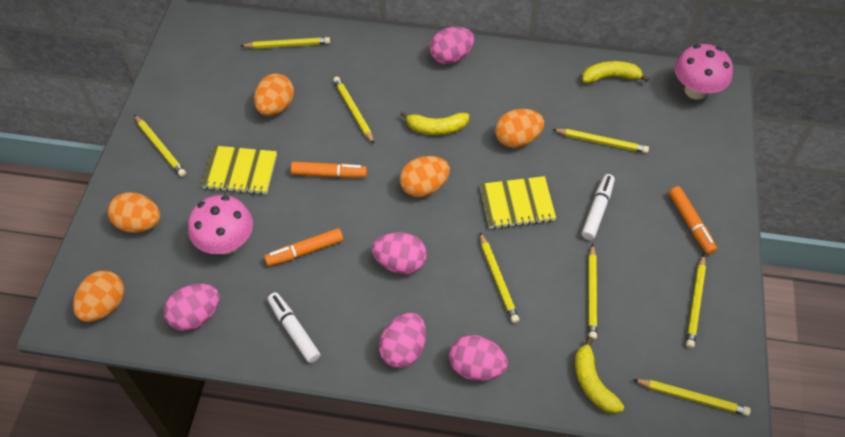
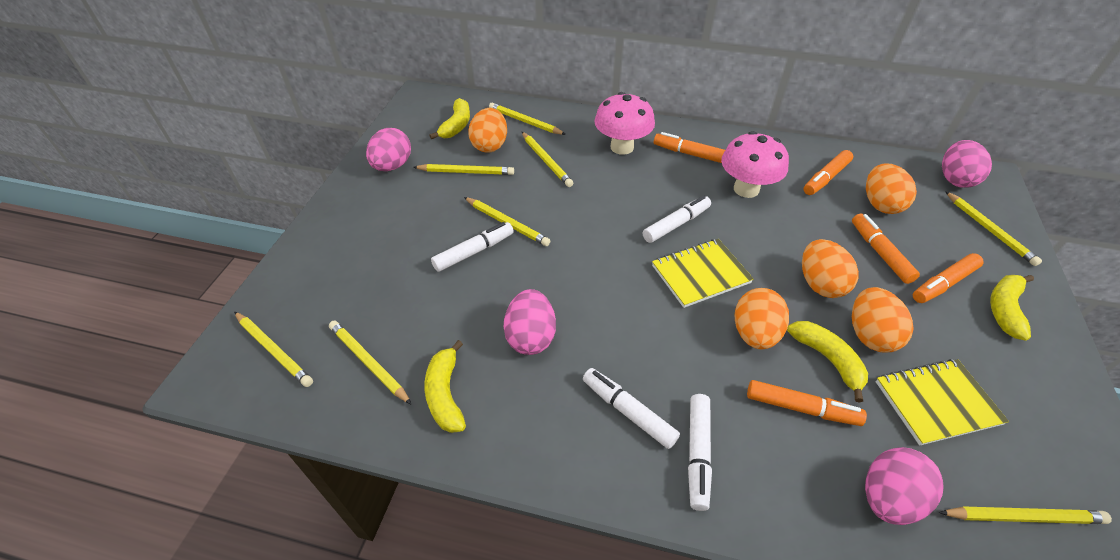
orange marker: [264,228,343,266] [291,162,367,178] [669,186,717,255] = 3 -> [654,132,725,163] [747,380,867,426] [803,150,853,195] [852,213,920,284] [913,253,984,303] = 5
pink egg: [164,284,220,331] [372,232,427,274] [379,313,426,368] [430,27,474,65] [449,335,508,381] = 5 -> [366,128,411,171] [504,289,556,355] [865,447,944,525] [942,140,992,188] = 4
white marker: [268,292,321,363] [582,174,615,240] = 2 -> [431,222,514,272] [583,368,680,449] [643,196,711,243] [688,394,712,511] = 4
yellow banana: [400,111,469,135] [575,336,624,414] [582,61,650,83] = 3 -> [424,340,466,433] [429,98,470,139] [787,321,868,403] [990,275,1034,341] = 4

